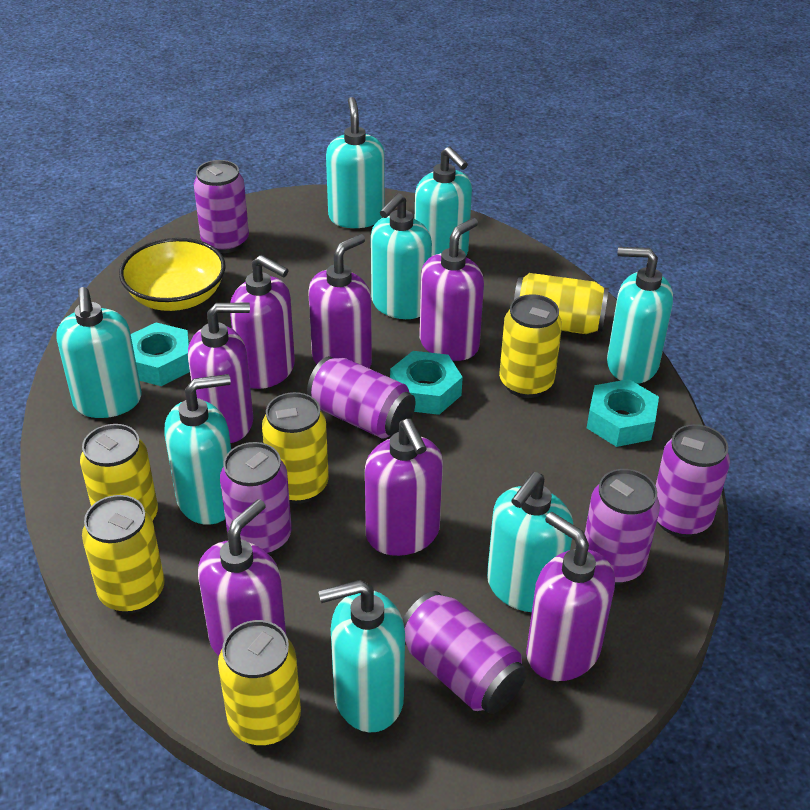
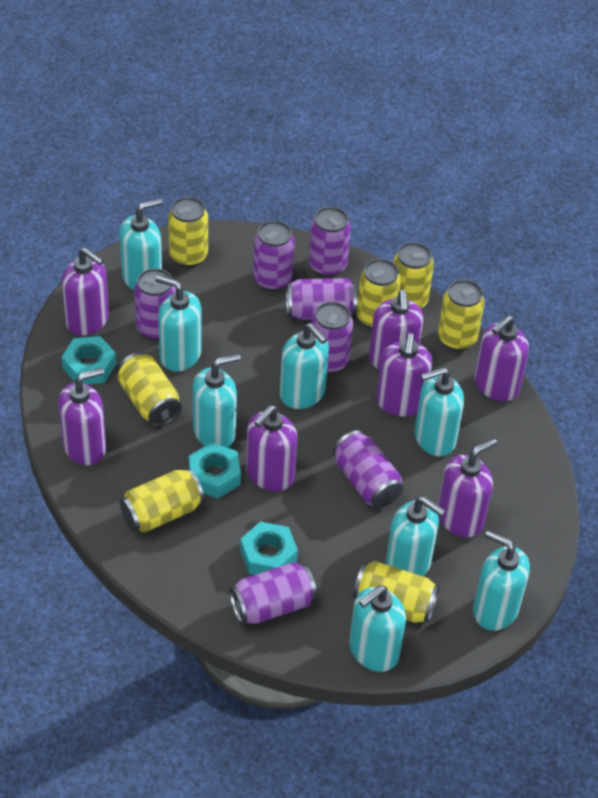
purple can: [194,160,249,253] [220,442,292,555] [307,356,415,439] [403,591,527,714] [585,469,660,585] [656,424,730,537] = 6 -> [134,268,176,340] [229,562,317,625] [253,221,295,291] [286,278,357,320] [309,207,351,277] [311,302,353,374] [333,430,403,508] = 7
yellow bowl: [119,238,226,311] = 1 -> none = 0
yellow can: [80,424,158,520] [82,495,165,614] [218,620,301,746] [262,392,329,504] [499,294,562,398] [514,273,609,334] = 6 -> [118,352,182,426] [120,468,204,533] [168,197,208,267] [353,561,440,623] [357,259,401,329] [393,242,434,309] [438,279,485,351] = 7

